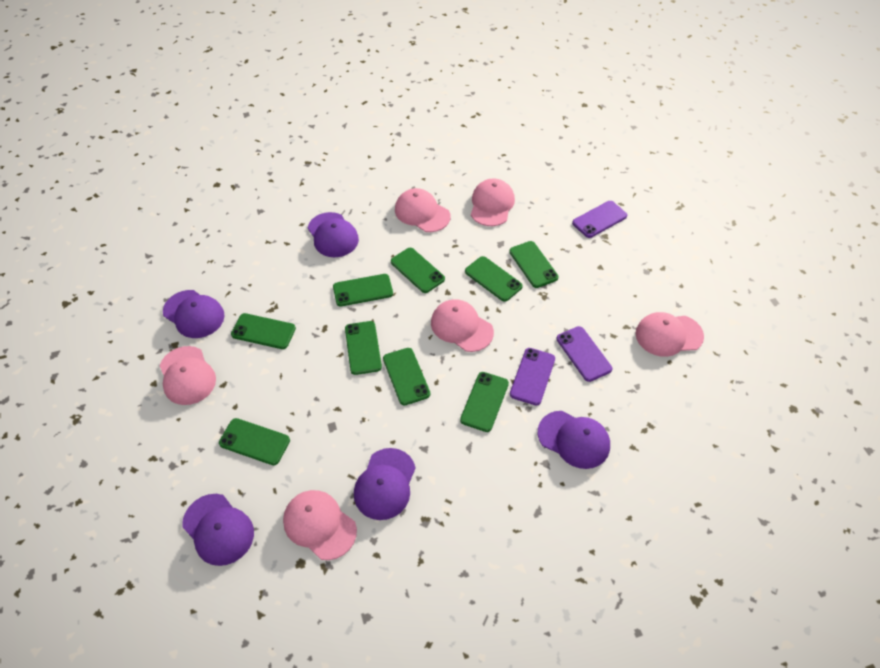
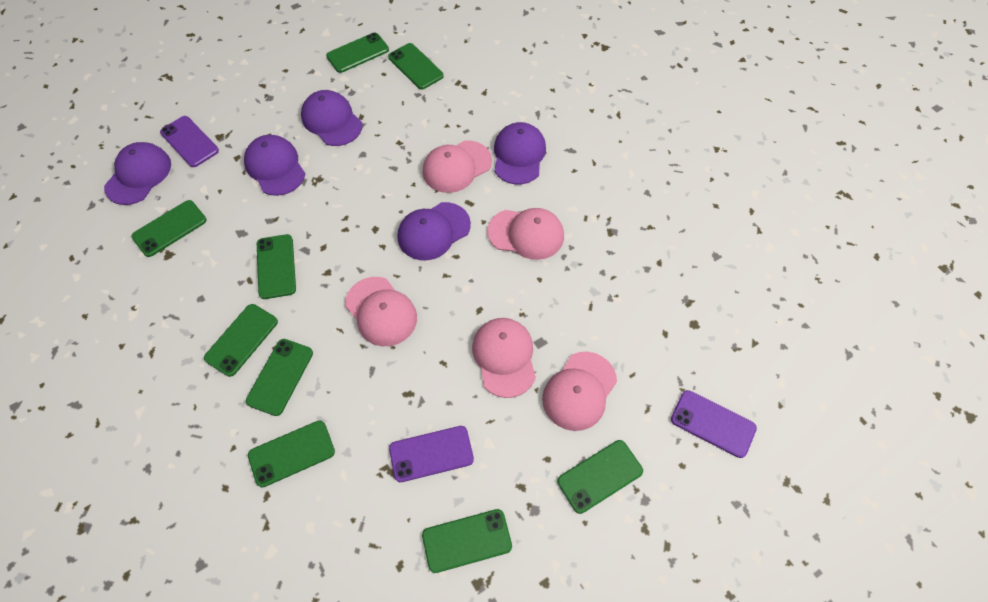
pink cap: [159,346,216,405] [283,490,357,560] [395,188,450,232] [431,299,494,352] [471,178,515,226] [636,312,704,357] = 6 -> [345,277,417,346] [423,140,492,193] [472,318,536,398] [487,208,564,260] [542,351,617,431] = 5

